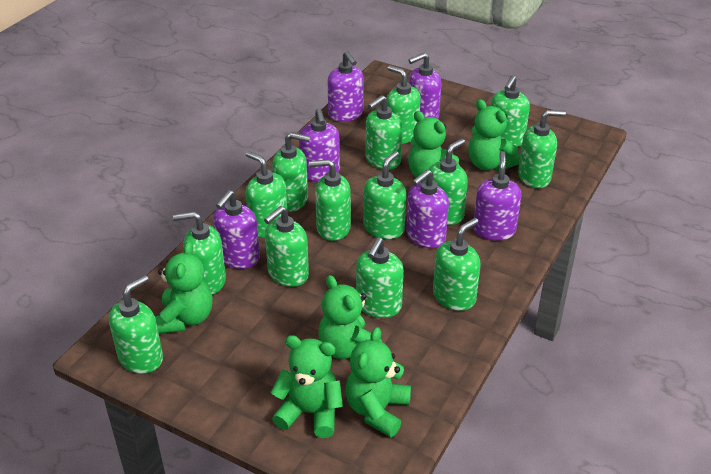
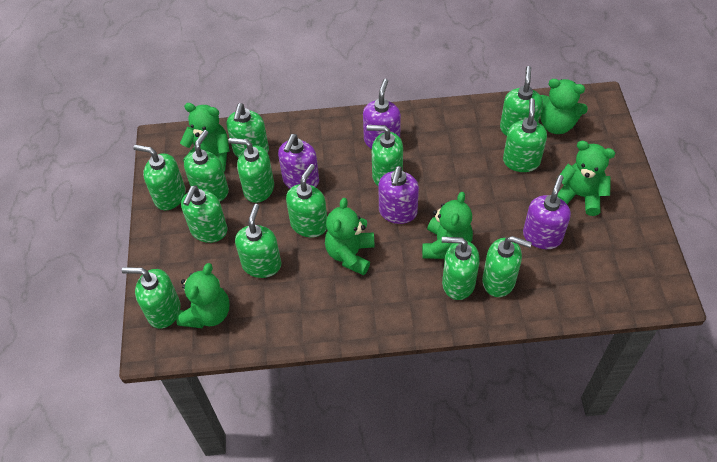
green soap dispenser: [109,275,163,374] [173,211,226,295] [246,151,287,238] [264,206,309,287] [272,132,310,212] [309,159,351,241] [356,237,404,318] [364,151,406,239] [365,95,402,170] [387,65,421,144] [428,139,468,225] [433,218,480,311] [491,75,530,147] [518,110,566,188] = 14 -> [122,267,181,329] [133,145,186,210] [181,185,228,243] [184,130,229,201] [227,103,269,158] [228,138,274,203] [235,204,281,278] [286,164,327,237] [366,125,403,186] [442,237,480,300] [482,236,532,297] [500,66,543,136] [503,98,547,172] = 13
purple soap dispenser: [213,190,260,269] [299,108,340,181] [328,51,364,122] [406,169,449,248] [409,53,442,119] [473,151,522,241] = 6 -> [278,134,319,188] [363,79,401,149] [378,166,419,224] [523,175,571,249] = 4

